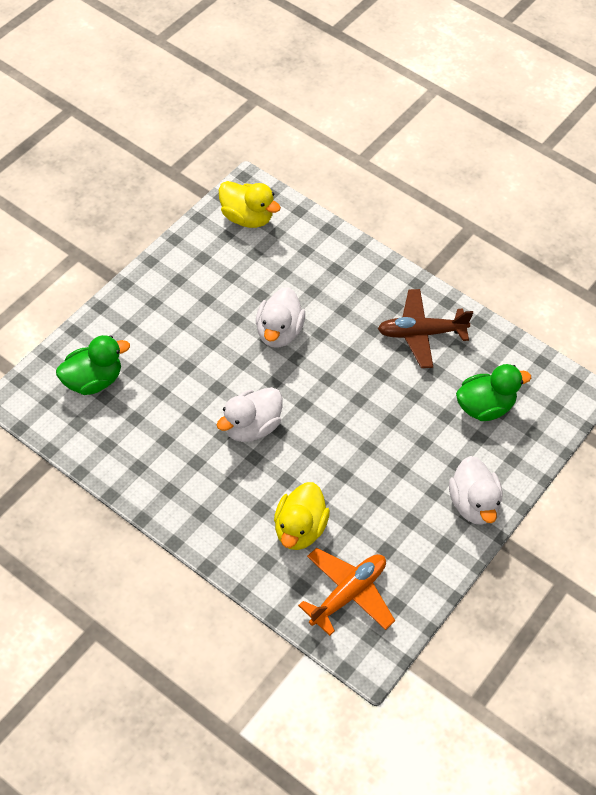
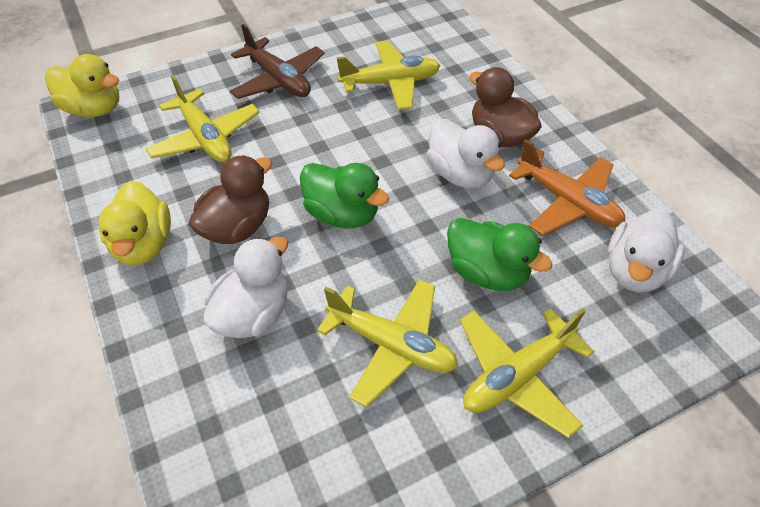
brown duck: none = 0 -> [189,155,272,244] [469,67,542,147] = 2
yellow plane: none = 0 -> [145,75,260,162] [317,279,458,407] [337,40,440,110] [460,308,595,438] = 4

